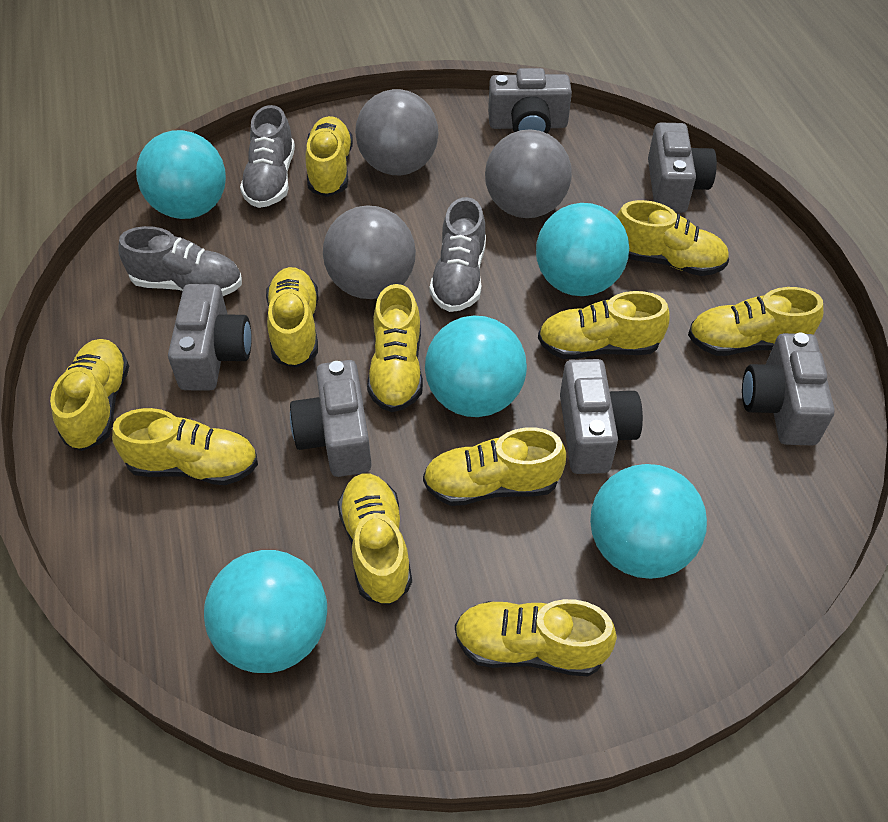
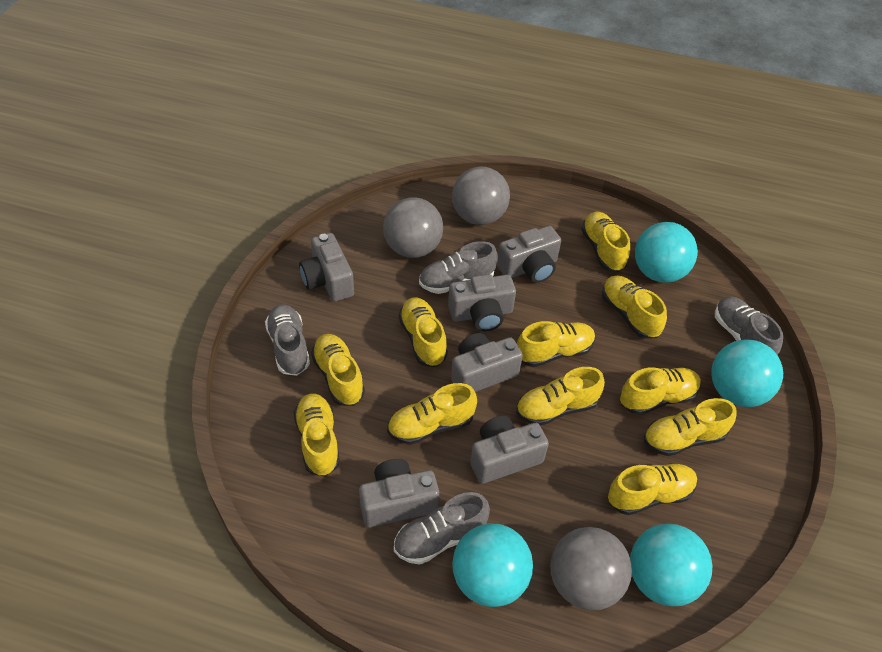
grey shoe: [118,226,242,296] [240,105,295,208] [430,197,486,312] = 3 -> [265,304,310,376] [394,492,490,565] [419,241,498,294] [715,297,783,355] = 4
turquoise ball: [136,130,226,219] [204,550,327,673] [425,315,527,417] [536,203,629,296] [590,464,707,579] = 5 -> [452,523,533,607] [630,523,712,606] [635,222,698,283] [712,339,783,407] = 4

